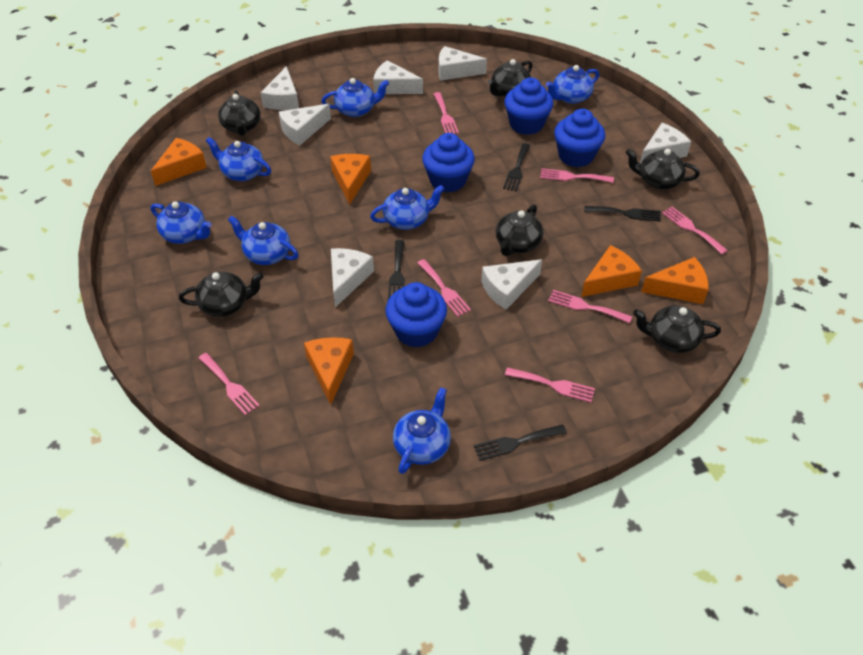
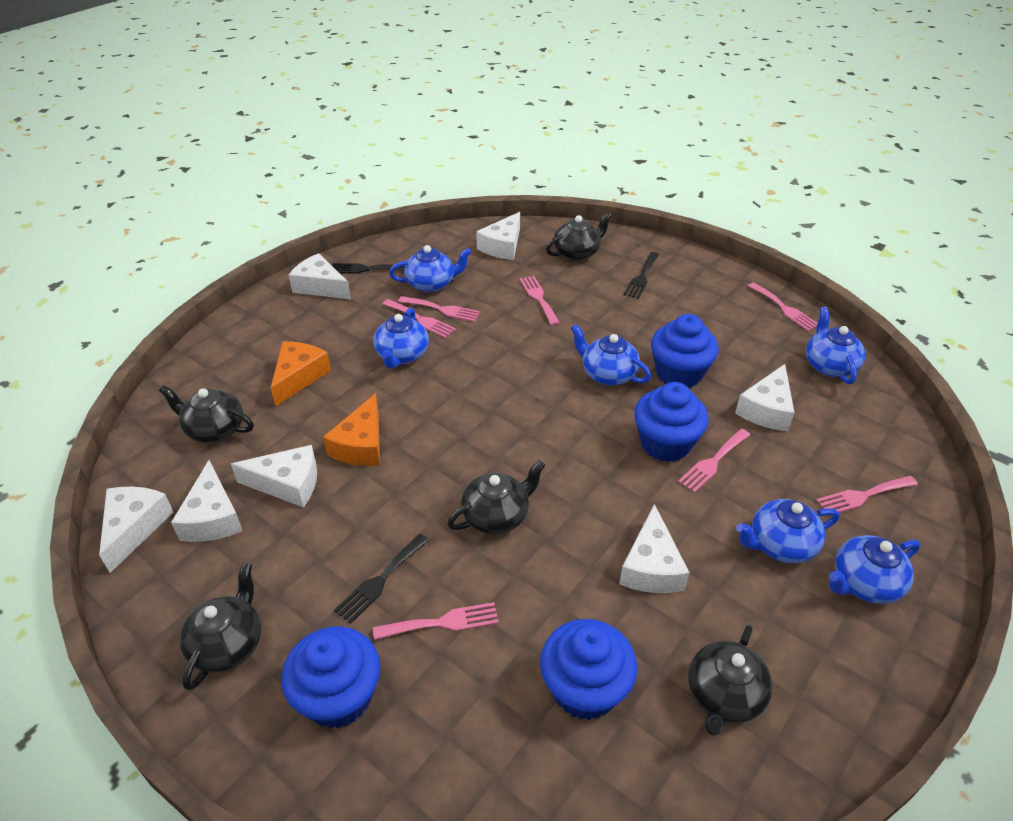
black fork: [388,240,405,300] [473,424,567,461] [503,143,530,192] [584,206,661,221] = 4 -> [332,263,405,274] [334,534,429,624] [624,252,659,299] = 3
black teapot: [179,271,264,317] [218,90,261,136] [488,59,533,97] [495,204,543,256] [626,149,700,190] [633,306,721,353] = 6 -> [159,385,254,443] [179,563,262,691] [447,460,546,534] [546,212,612,261] [688,624,773,736] = 5
blue teapot: [151,201,212,244] [206,137,271,181] [228,216,299,265] [321,78,389,117] [370,185,444,230] [393,387,451,474] [546,65,599,104] = 7 -> [373,308,429,369] [389,245,472,292] [571,324,651,385] [736,499,840,563] [806,307,866,384] [829,535,921,604] = 6
orange cheese: [151,138,207,186] [304,337,354,405] [330,154,371,204] [581,245,642,297] [641,257,709,304] = 5 -> [271,341,331,406] [323,393,380,466] = 2

